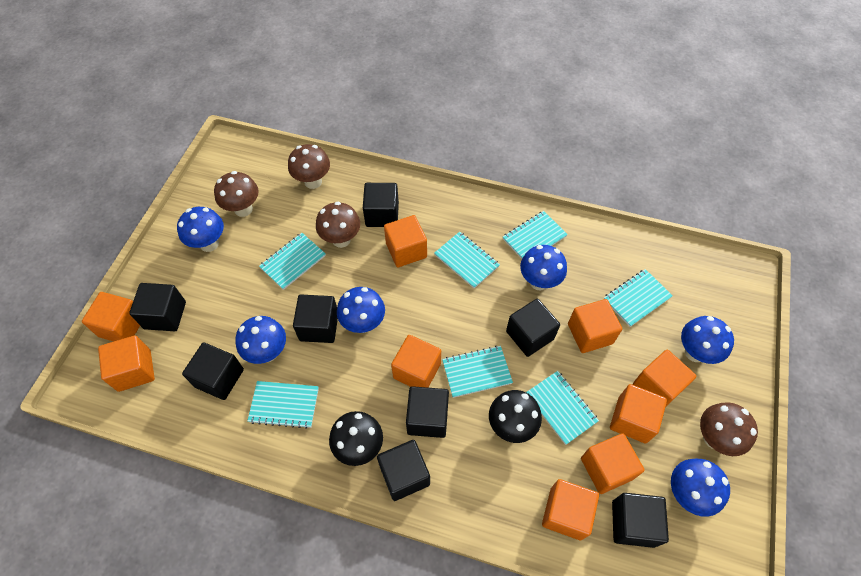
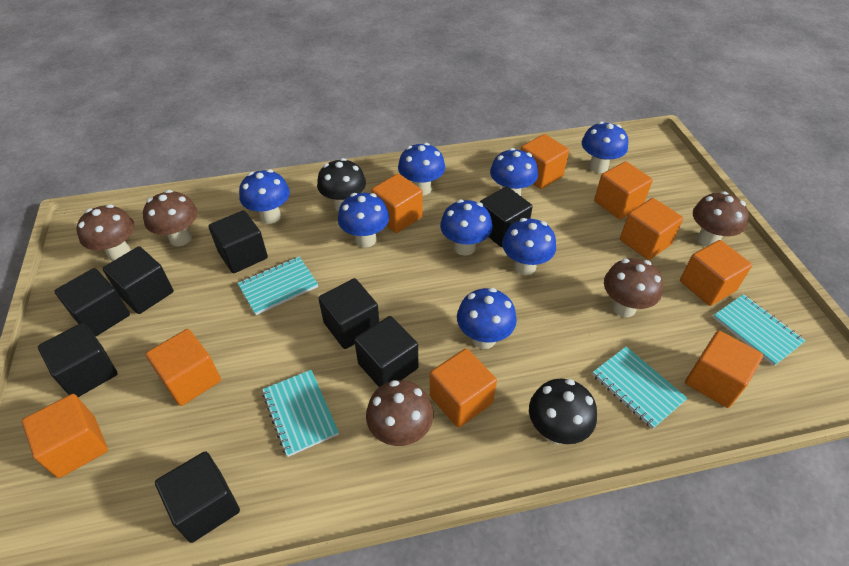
blue mushroom: [177,207,224,252] [235,316,286,364] [337,287,385,333] [520,245,567,291] [671,459,730,517] [681,316,734,364] = 6 -> [239,169,290,224] [338,193,389,248] [398,143,445,196] [440,199,492,256] [457,288,517,349] [490,148,538,196] [502,218,556,275] [582,121,628,173] = 8
brown mushroom: [214,171,259,217] [288,144,330,189] [316,202,360,248] [700,402,758,456] = 4 -> [76,204,134,261] [143,190,198,246] [366,380,433,446] [604,258,663,317] [693,191,749,247] = 5
turquoise notebook: [247,381,319,429] [259,233,326,290] [434,232,500,288] [442,346,513,398] [503,211,568,259] [526,371,599,445] [604,269,673,327] = 7 -> [238,257,318,315] [262,370,339,457] [592,347,687,429] [713,294,806,366] = 4

